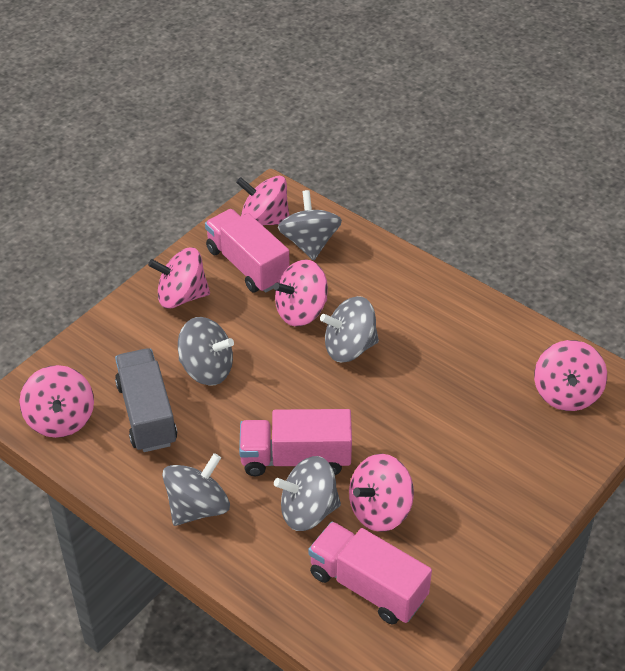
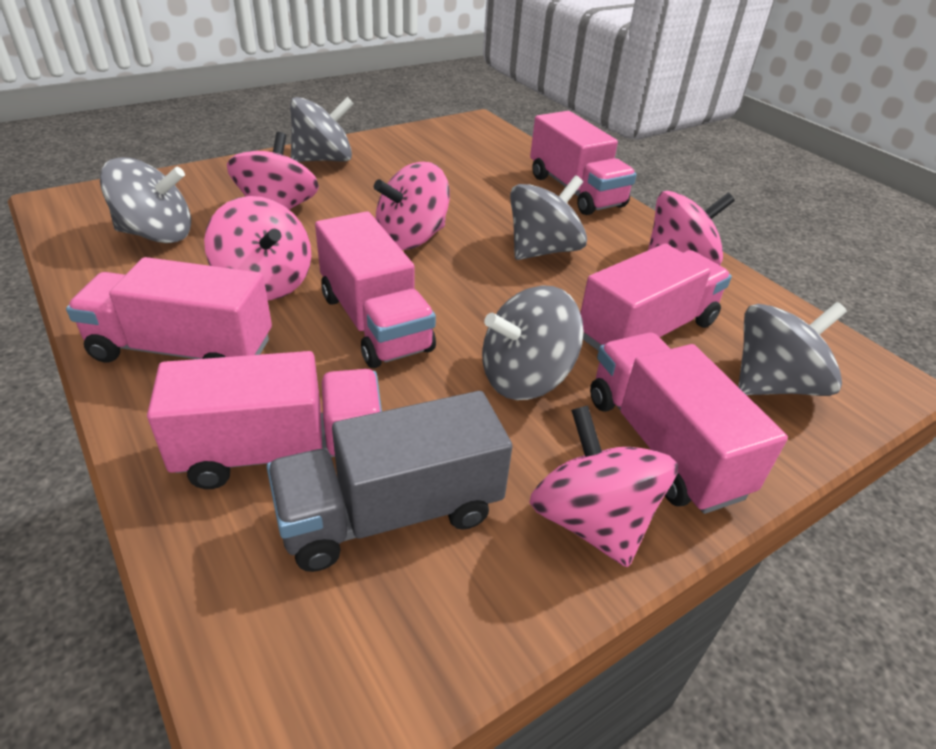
pink spinning top: [19,365,94,438] [148,247,210,309] [236,176,289,225] [274,260,328,327] [349,454,414,532] [534,340,607,411] = 6 -> [204,196,311,300] [227,132,319,210] [374,162,450,250] [529,405,678,567] [648,191,735,265] = 5
pink truck: [205,209,290,293] [239,409,352,476] [308,522,432,625] = 3 -> [66,257,272,363] [147,351,382,489] [315,211,436,368] [530,111,636,215] [580,244,732,351] [590,332,788,514] = 6

